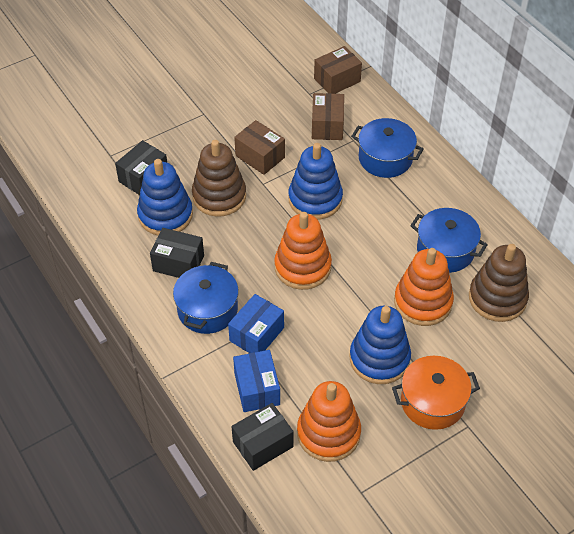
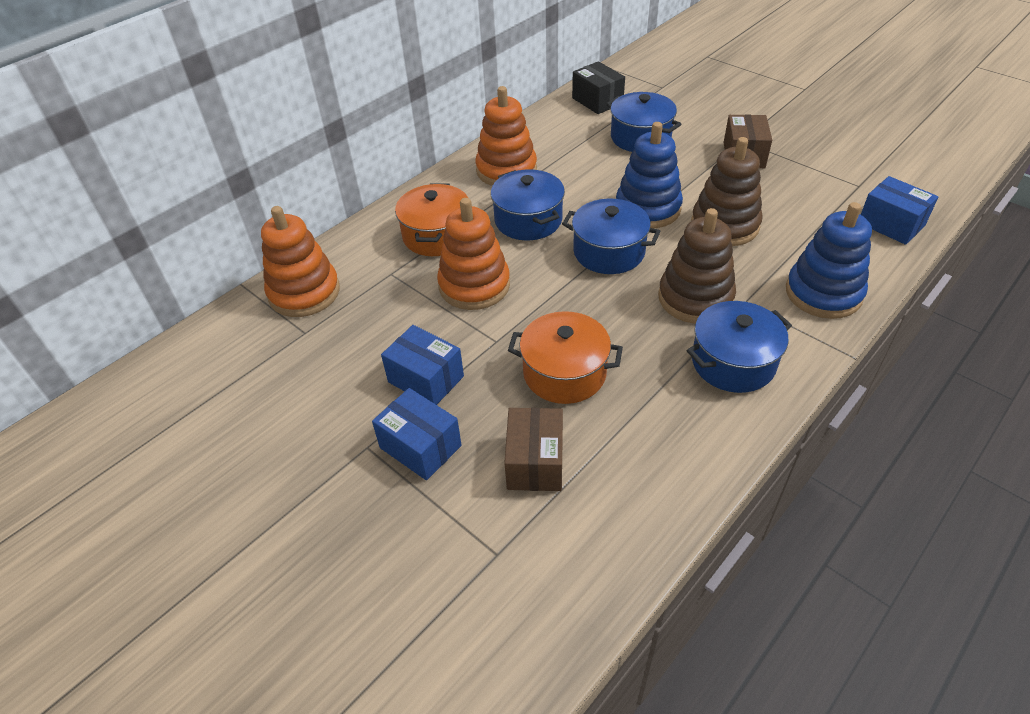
black box: [115,140,167,195] [150,228,204,278] [231,403,294,471] = 3 -> [572,61,625,114] = 1
blue box: [228,294,284,353] [233,350,280,412] = 2 -> [372,388,462,480] [381,325,464,405] [861,176,938,245] = 3
blue pot: [173,262,239,334] [351,118,424,178] [410,208,488,273] = 3 -> [491,169,565,241] [562,199,661,274] [606,92,681,152] [687,301,792,393] = 4
blue stacking toy: [137,159,193,236] [288,143,343,220] [349,306,411,384] = 3 -> [616,122,683,228] [786,202,872,319] = 2
brown box: [234,120,285,175] [312,93,344,140] [314,46,362,94] = 3 -> [504,408,563,491] [724,114,772,168] = 2
orange pot: [392,356,480,430] = 1 -> [395,183,468,256] [508,311,623,404] = 2

